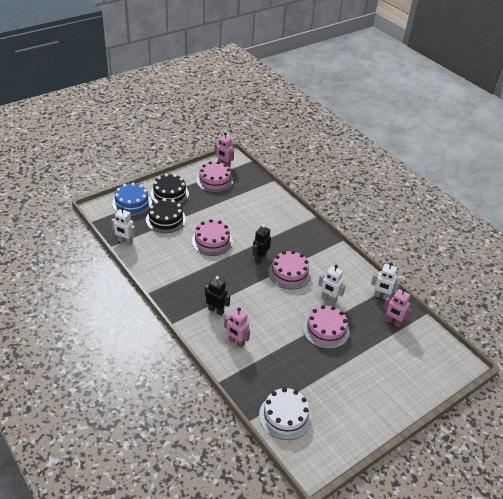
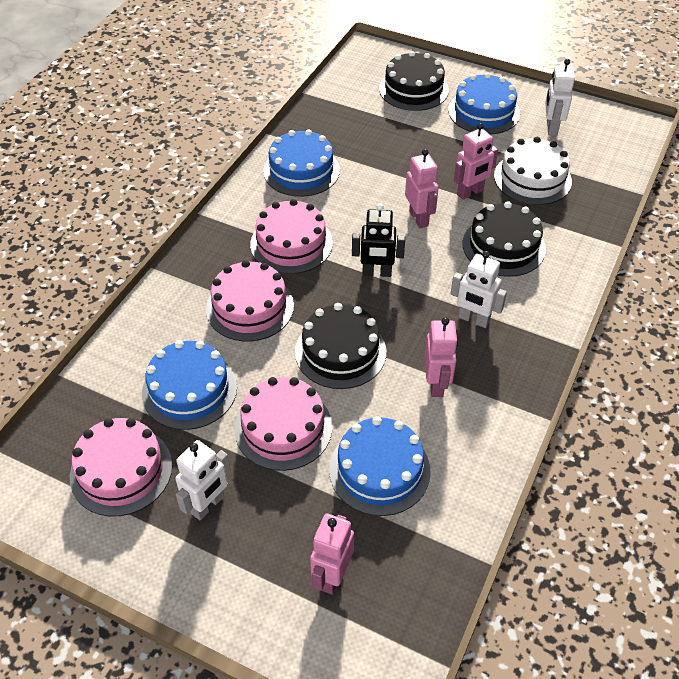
black cake: [146,198,186,233] [150,174,189,204] = 2 -> [295,303,386,389] [379,51,449,111] [463,201,546,277] = 3
black robot: [204,276,230,316] [252,224,271,264] = 2 -> [352,203,405,277] = 1
blue cake: [112,183,152,217] = 1 -> [142,340,237,430] [263,129,340,197] [329,416,430,516] [448,73,520,134] = 4
pink robot: [215,132,234,168] [224,308,250,348] [383,288,412,327] = 3 -> [310,514,354,594] [405,149,439,228] [424,317,458,397] [454,123,498,200] = 4

